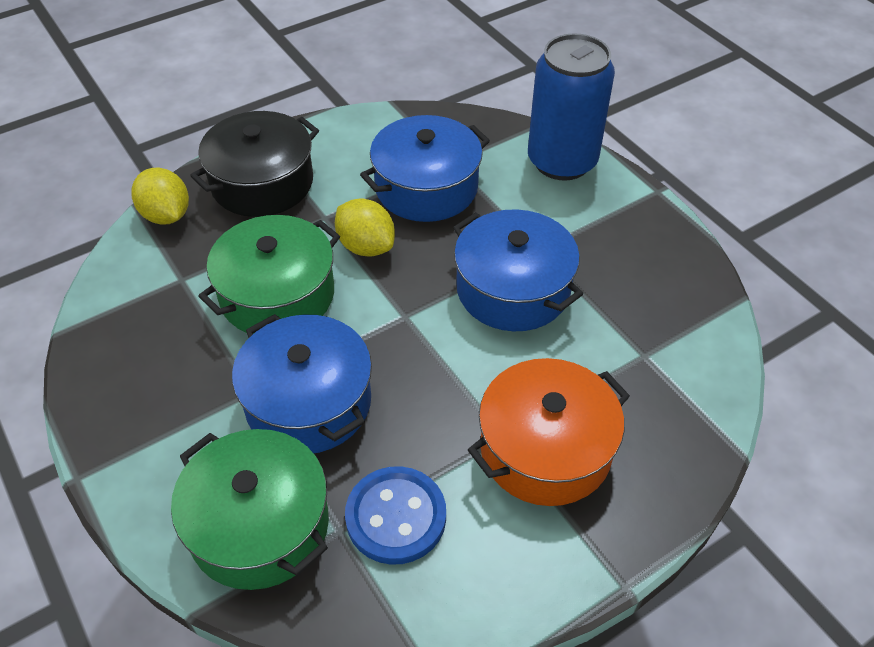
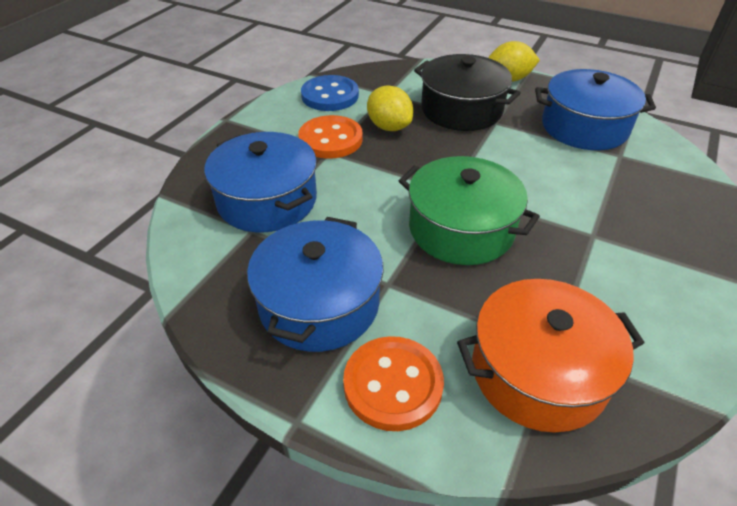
blue can: [528,34,615,180] = 1 -> none = 0
green pot: [171,429,329,590] [199,215,340,334] = 2 -> [399,156,540,265] = 1
orange button: none = 0 -> [298,115,363,159] [343,336,444,431] = 2

